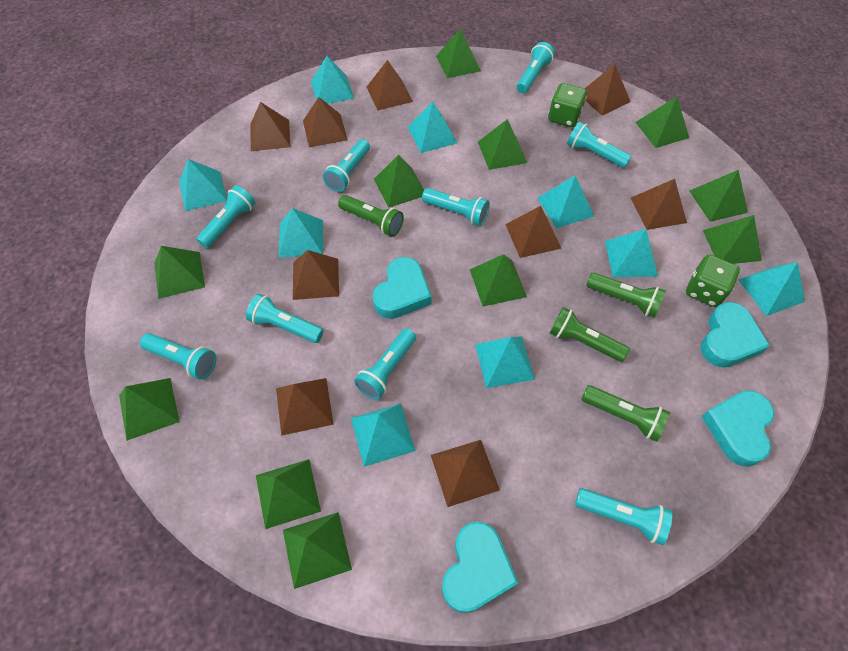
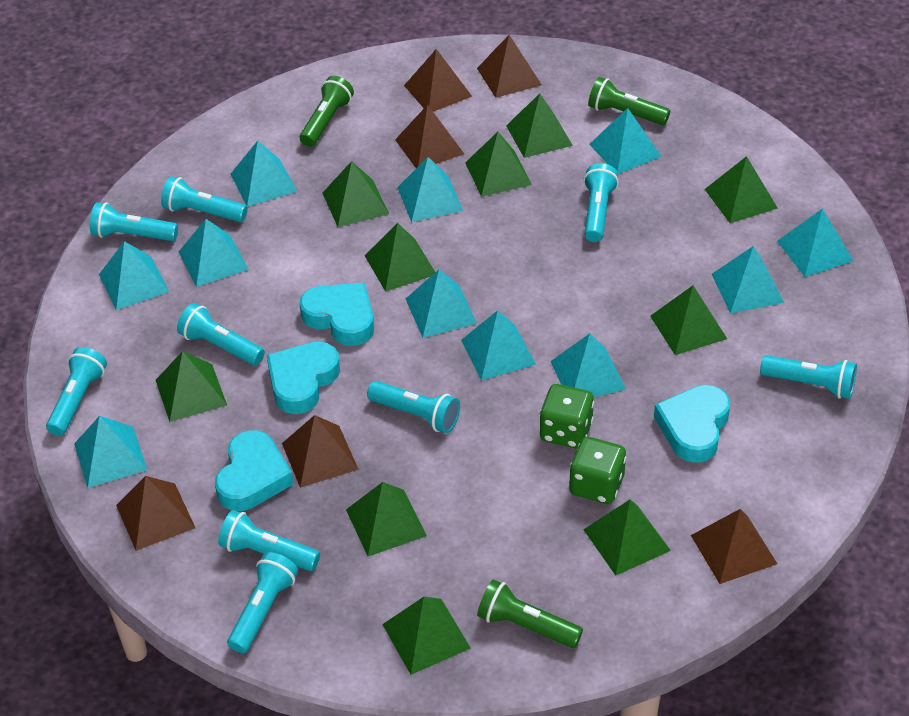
brown pyramid: [250,102,291,151] [276,378,334,436] [293,250,339,300] [303,97,348,147] [367,60,413,111] [431,440,500,507] [505,206,562,258] [585,64,630,116] [631,179,687,230] = 9 -> [116,476,195,551] [282,415,359,488] [395,105,464,168] [404,49,472,112] [477,35,542,98] [691,509,777,584] = 6
green flashlight: [338,195,404,237] [550,307,630,362] [581,385,670,442] [586,273,666,318] = 4 -> [300,76,354,147] [477,579,583,648] [588,77,670,125] = 3
green pyramid: [119,378,180,441] [155,246,205,299] [256,459,321,529] [283,512,352,589] [374,155,424,208] [436,29,481,78] [470,254,527,307] [478,119,527,170] [635,97,689,148] [689,170,748,222] [703,215,762,264] = 11 -> [156,351,227,422] [323,161,389,227] [346,482,427,556] [365,223,435,292] [382,597,471,675] [465,132,532,197] [506,94,573,158] [583,499,671,575] [650,285,727,355] [705,156,778,223] = 10
turquoise pyramid: [179,159,227,212] [278,208,323,258] [311,56,354,104] [351,403,416,467] [408,102,457,153] [475,337,535,388] [537,175,594,228] [605,229,658,277] [738,262,805,316] = 9 -> [74,416,147,488] [99,241,169,310] [179,219,249,287] [230,141,297,207] [397,157,463,222] [406,269,477,338] [461,310,536,380] [551,333,626,397] [589,108,662,174] [712,246,784,313] [777,208,853,277] = 11

